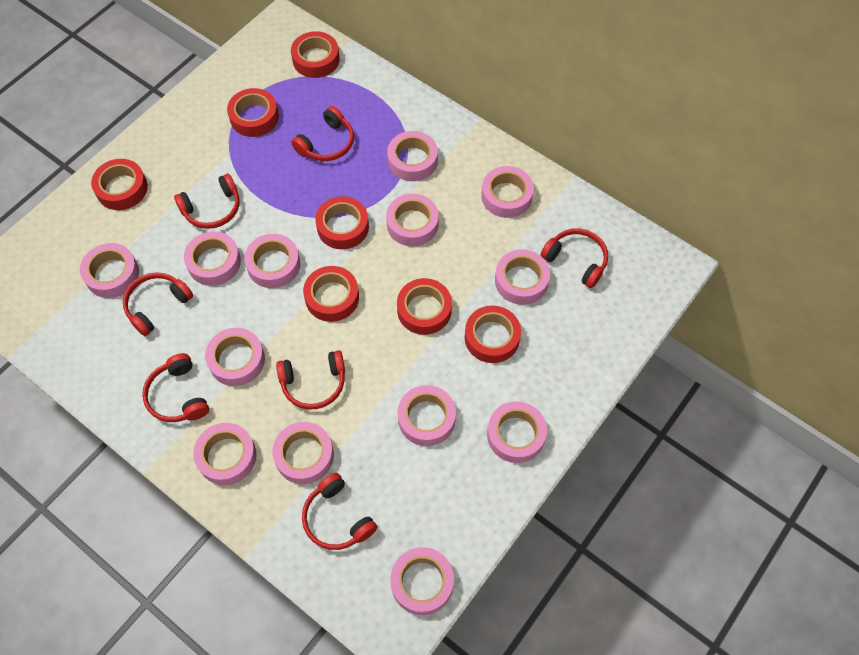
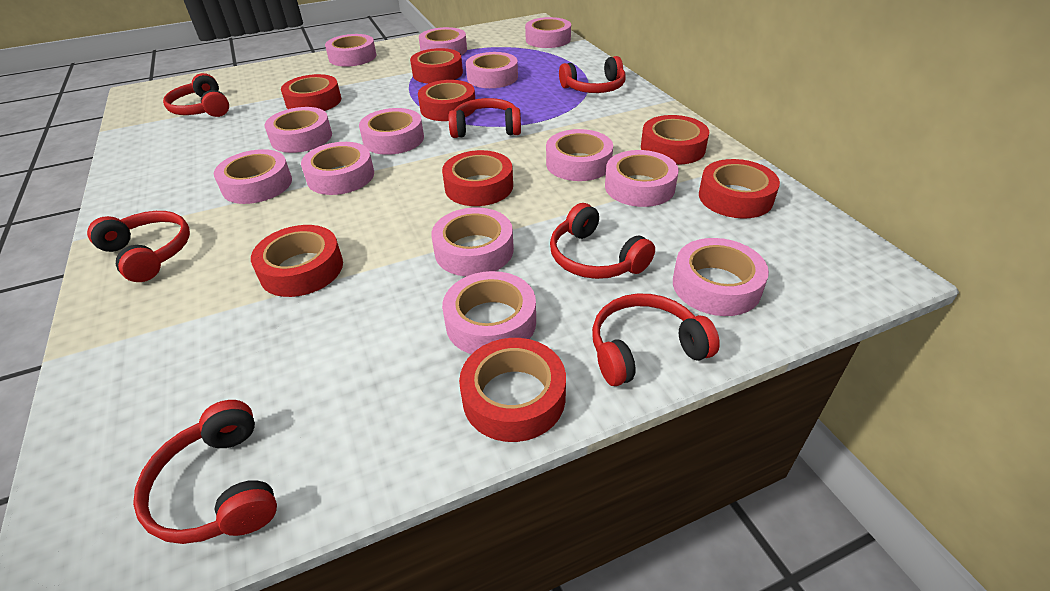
red tape: [91,159,148,210] [227,88,279,137] [291,31,340,78] [303,266,359,322] [315,196,369,249] [397,278,452,335] [465,305,521,363] = 7 -> [251,225,343,297] [281,74,341,111] [410,48,463,84] [418,80,475,121] [442,150,513,206] [459,338,566,442] [641,115,709,165] [699,159,780,219] = 8

